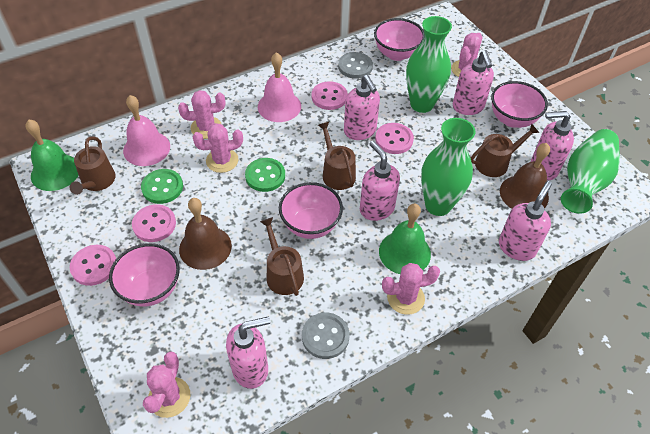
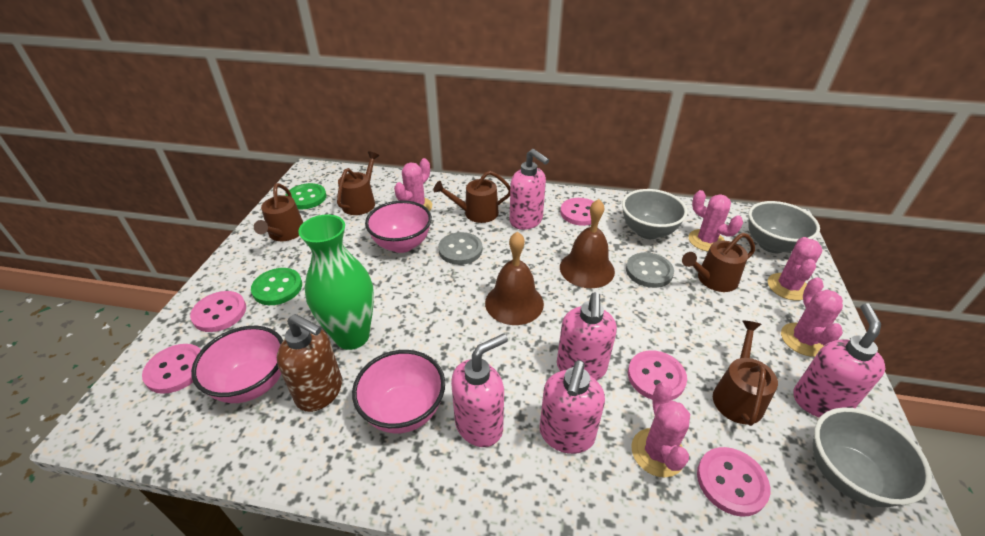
brown soap dispenser: none = 0 -> [277,314,342,412] = 1
brown watering can: [70,136,116,195] [260,217,304,296] [318,122,356,190] [471,123,540,177] = 4 -> [254,183,303,241] [337,151,379,215] [433,171,510,223] [682,233,755,292] [713,321,778,426] = 5
green bell: [25,119,78,191] [379,203,431,274] = 2 -> none = 0
green vase: [406,16,452,113] [421,118,475,216] [561,129,620,214] = 3 -> [298,214,374,350] = 1
grey bowl: none = 0 -> [622,189,687,239] [748,201,820,253] [813,407,932,507] = 3
pink bell: [123,95,170,166] [258,52,301,122] = 2 -> none = 0
pink bowl: [109,243,180,307] [279,182,343,239] [374,18,425,61] [491,81,548,128] = 4 -> [191,326,283,403] [352,350,445,434] [365,200,432,253] = 3
pink button: [70,245,116,286] [132,204,176,242] [312,81,348,110] [375,123,414,154] = 4 -> [142,344,201,394] [190,291,246,332] [560,198,594,226] [628,350,687,400] [697,447,770,517] = 5
pink soap dispenser: [226,317,270,389] [344,75,380,140] [360,141,400,221] [453,51,494,115] [499,181,552,261] [531,111,574,181] = 6 -> [451,333,508,447] [510,149,549,230] [539,360,605,454] [557,292,617,381] [793,303,886,418] = 5

